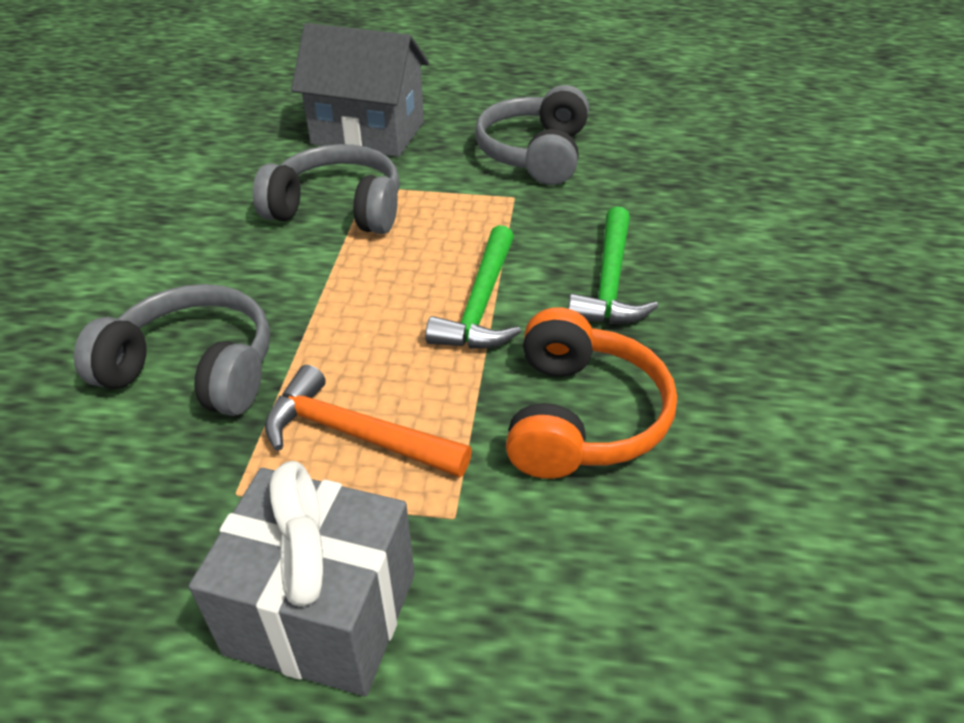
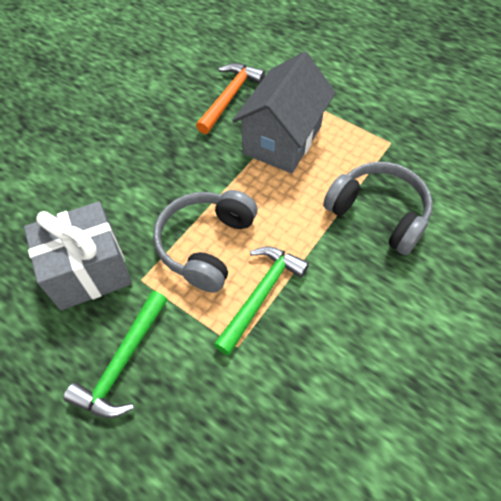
grey headphones: [74,284,270,416] [253,144,400,234] [475,85,589,185] = 3 -> [153,190,258,293] [323,162,433,255] = 2
orange headphones: [506,307,677,479] = 1 -> none = 0

